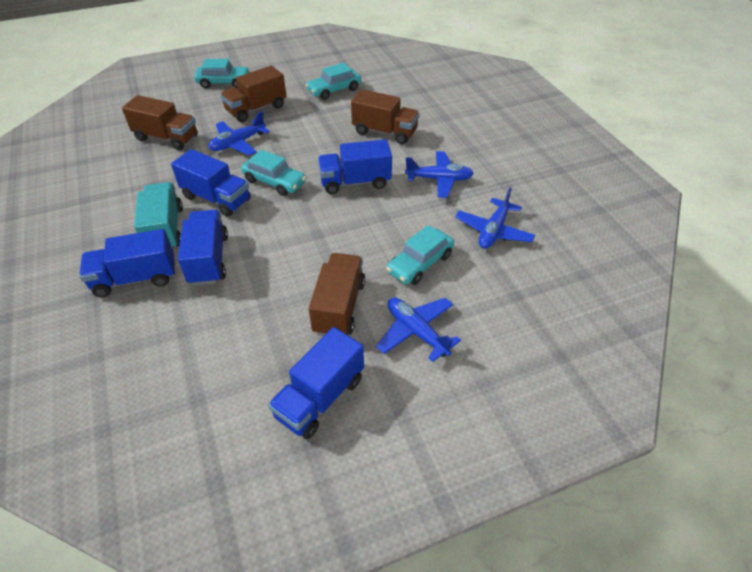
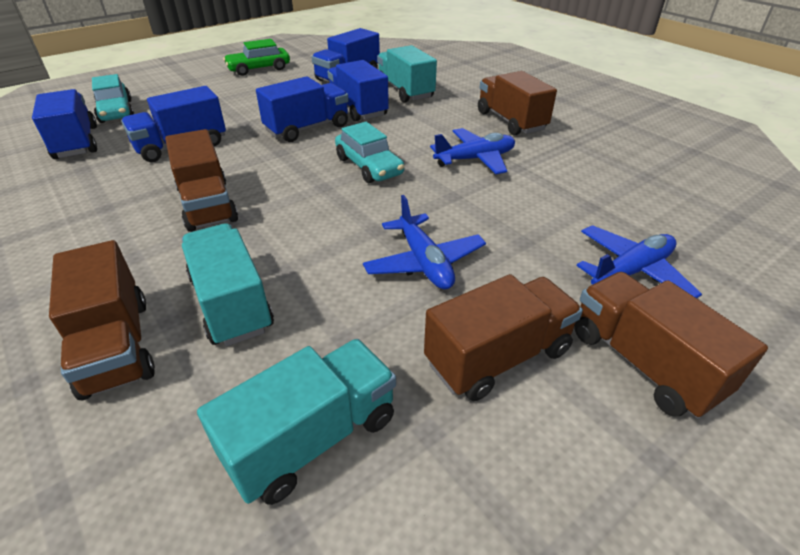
blue plane: [209,111,269,156] [376,297,461,362] [405,151,474,198] [455,188,535,249] = 4 -> [363,195,486,289] [430,128,515,174] [576,225,702,298] = 3
brown truck: [122,95,198,150] [220,66,287,122] [309,253,365,336] [351,89,420,144] = 4 -> [49,240,155,400] [165,129,238,232] [424,274,583,401] [478,71,557,136] [574,272,768,419] = 5
green car: none = 0 -> [223,39,290,76] = 1
turquoise car: [194,59,250,88] [241,150,306,196] [306,63,361,100] [386,225,454,285] = 4 -> [92,74,134,123] [335,122,404,183] = 2
turquoise truck: [134,182,183,250] = 1 -> [182,223,274,346] [197,339,396,505] [377,45,437,103] = 3

